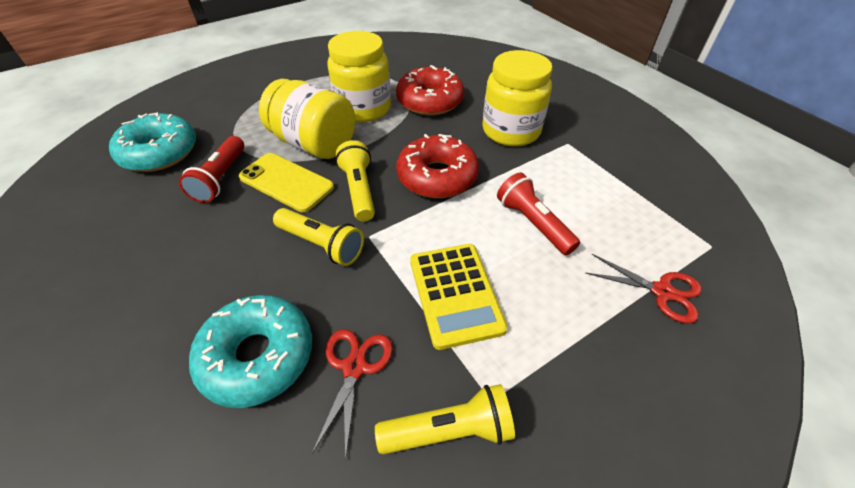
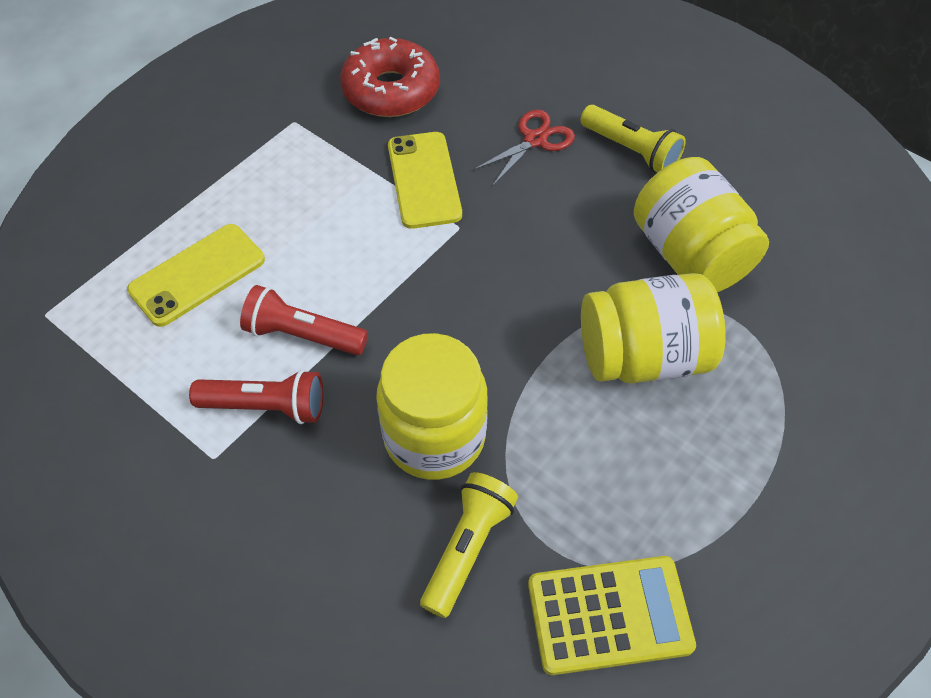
red donut: [396,65,465,116] [396,134,479,198] = 2 -> [340,37,440,117] = 1
red scissors: [312,329,393,461] [586,254,702,324] = 2 -> [473,110,575,185] = 1
turquoise donut: [109,112,196,172] [189,295,312,408] = 2 -> none = 0
yellow flashlight: [273,208,364,266] [335,140,375,221] [375,384,515,455] = 3 -> [420,472,518,618] [581,105,686,172] = 2
yellow phone: [239,153,334,212] = 1 -> [127,224,265,327] [388,132,462,229] = 2

